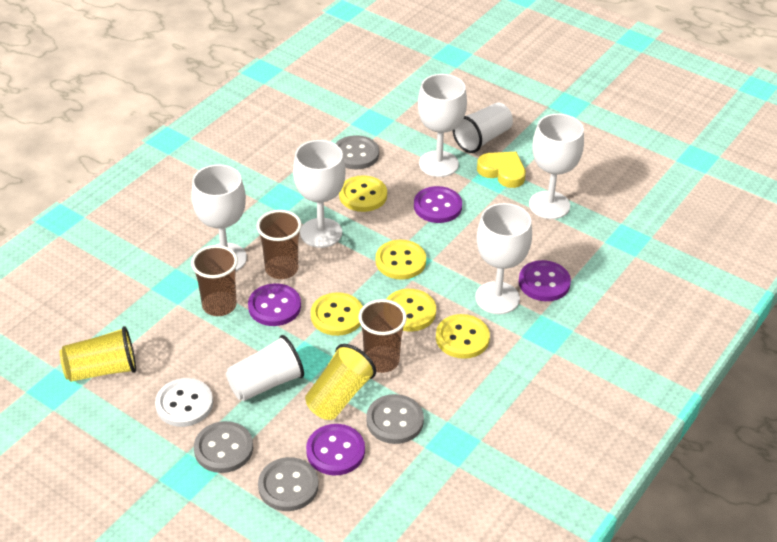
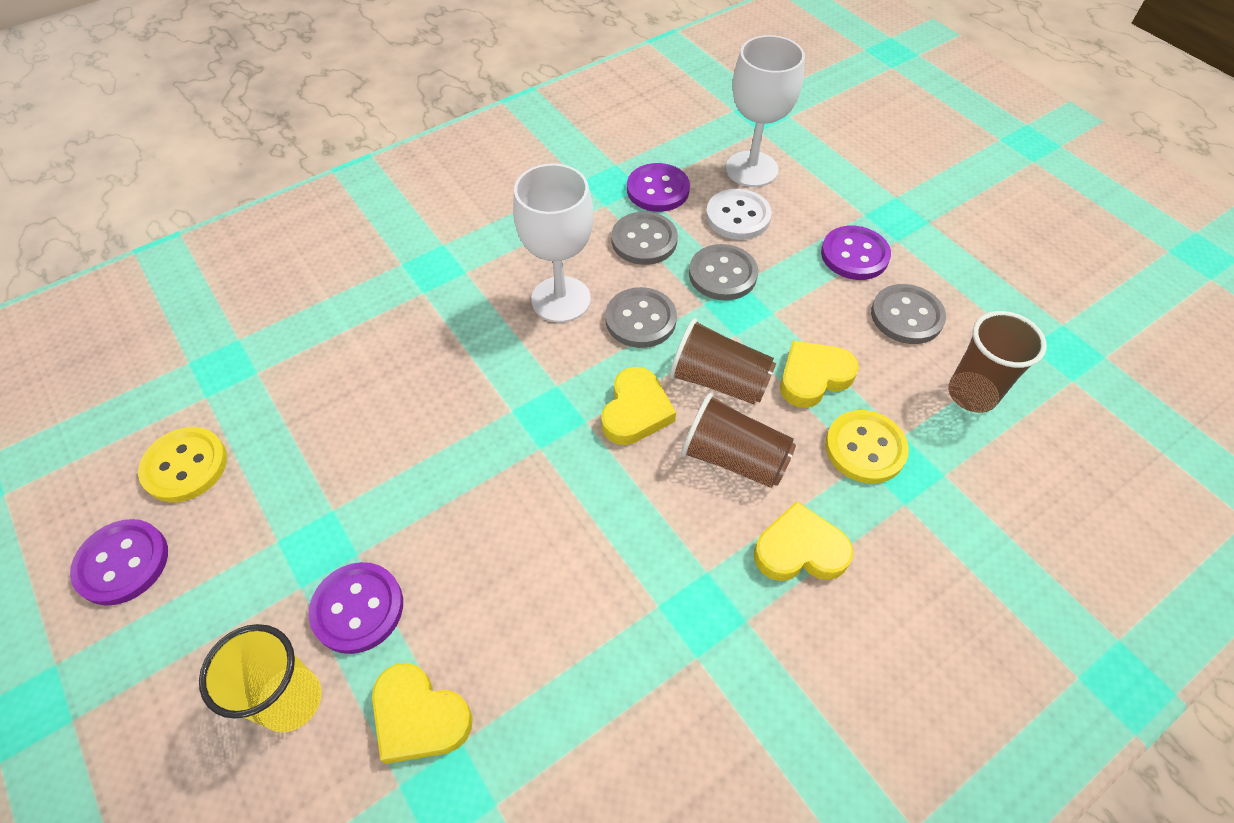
white cup: [226,335,304,401] [452,103,513,153] = 2 -> none = 0
white goblet: [191,165,247,271] [293,140,346,248] [418,74,467,177] [475,203,532,314] [529,114,584,219] = 5 -> [513,163,593,323] [726,35,805,187] = 2
yellow button: [311,292,363,336] [339,175,387,212] [376,240,426,280] [387,289,436,331] [436,314,490,359] = 5 -> [138,427,227,502] [825,410,909,484] = 2
yellow cup: [60,326,136,382] [305,344,376,420] = 2 -> [199,624,322,732] = 1
yellow heart: [477,152,526,188] = 1 -> [372,663,473,764] [601,367,676,445] [754,501,853,581] [780,341,859,408] = 4

